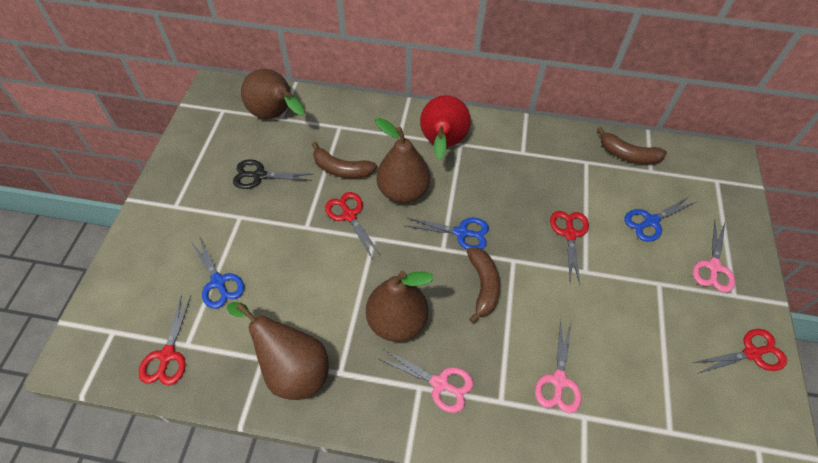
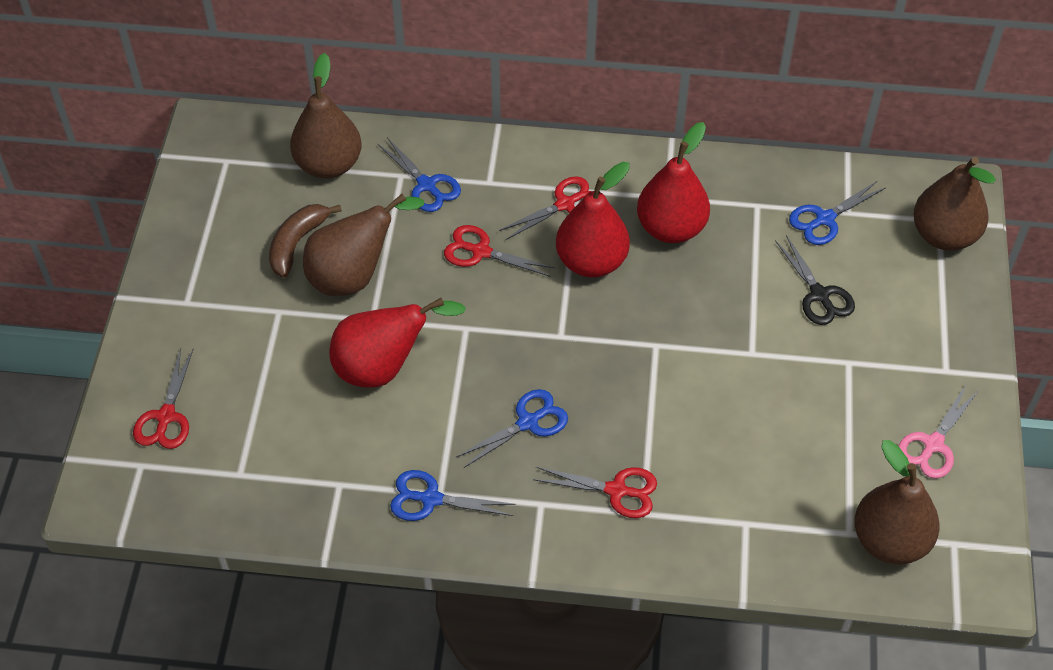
blue scissors: [191,236,244,309] [406,217,489,249] [624,196,696,242] = 3 -> [378,137,461,212] [390,470,516,521] [456,389,568,468] [789,181,885,245] = 4
brown banana: [312,142,377,179] [467,248,500,323] [597,127,667,164] = 3 -> [269,204,342,278] = 1
pink scissors: [378,349,473,413] [535,320,581,413] [693,221,735,292] = 3 -> [898,385,979,479] = 1
red pear: [420,95,471,160] = 1 -> [329,298,466,387] [556,162,630,277] [637,122,710,243] = 3

